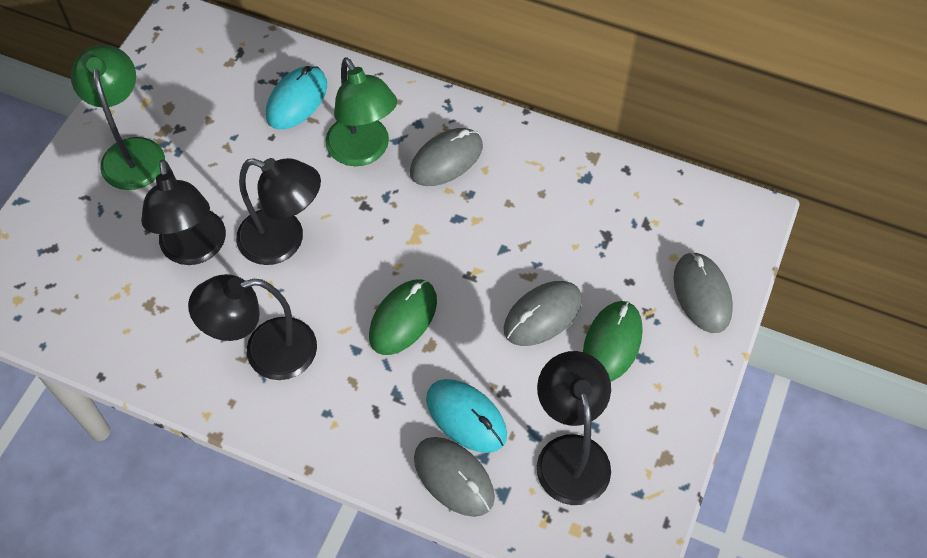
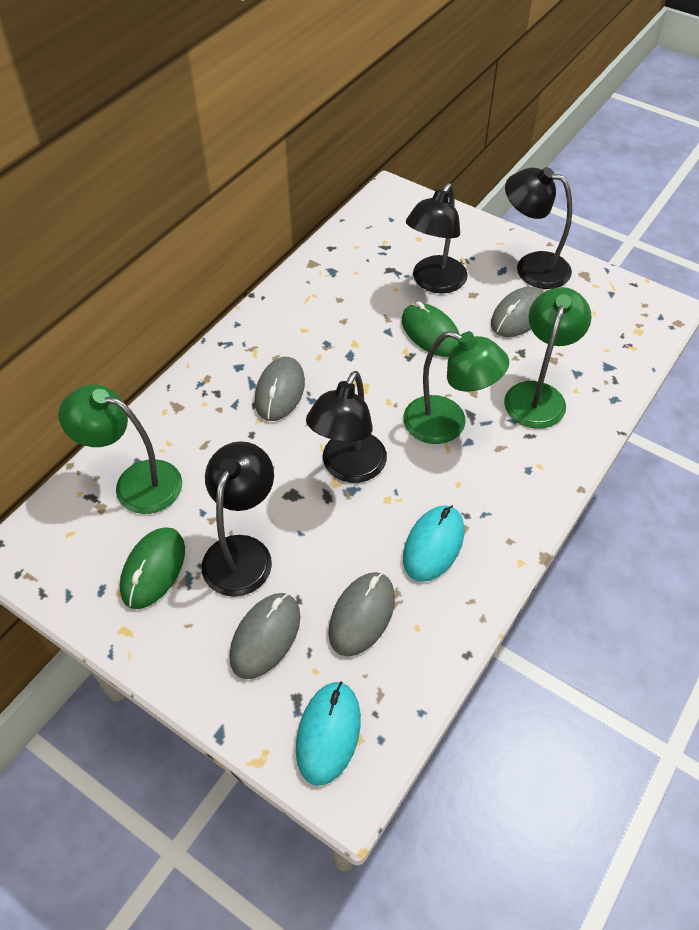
green lamp: [71,45,165,190] [325,57,397,166] = 2 -> [59,384,182,514] [403,331,509,444] [504,287,592,429] = 3

